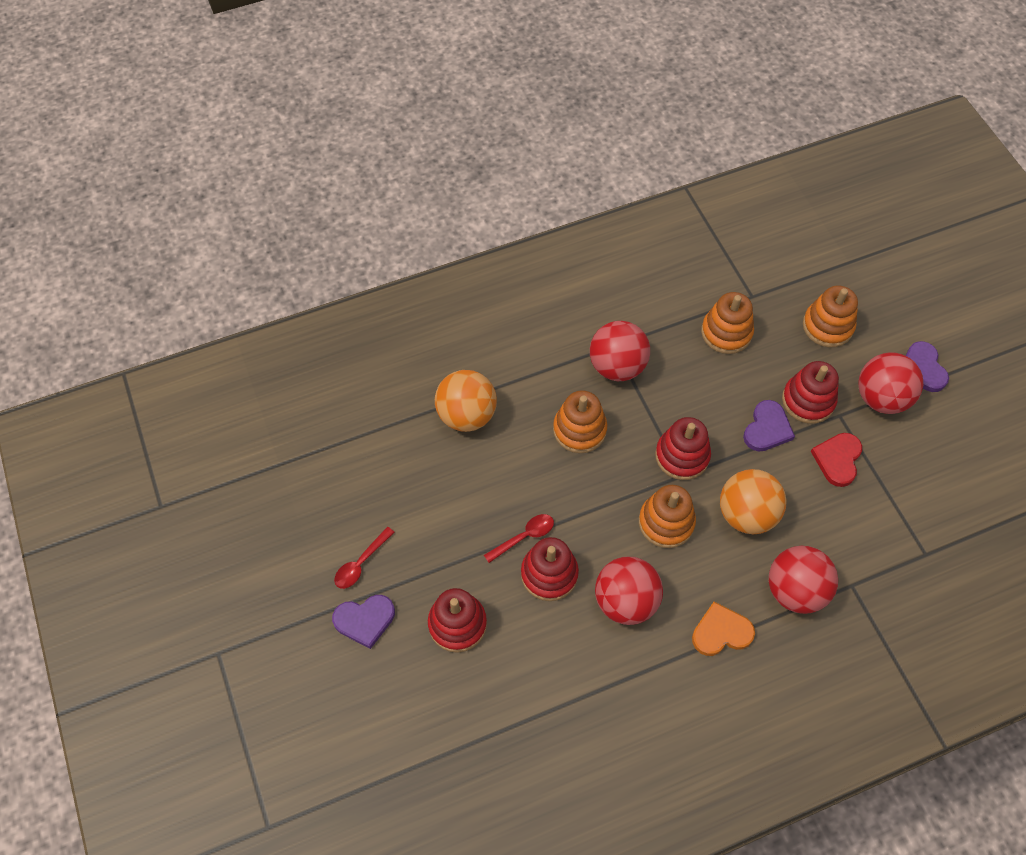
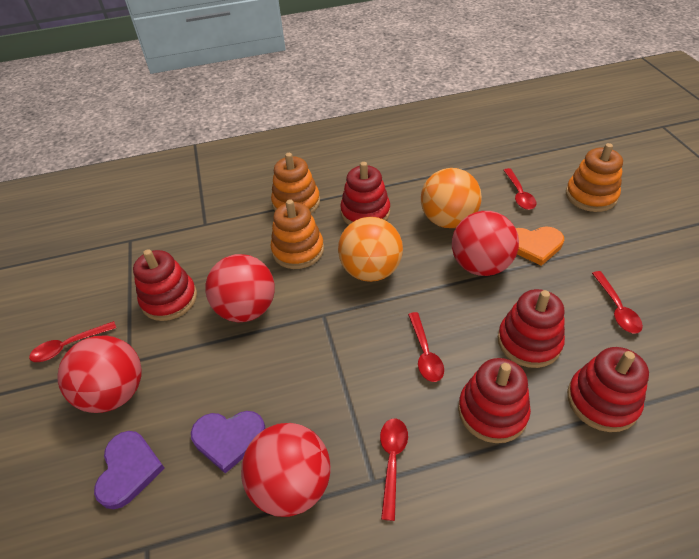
orange stacking toy: [553,390,607,453] [639,485,696,548] [701,292,754,354] [803,286,858,347] = 4 -> [271,153,320,214] [271,199,324,269] [566,143,623,212] = 3
purple heart: [332,595,395,649] [743,400,795,451] [906,341,949,392] = 3 -> [94,431,165,509] [191,411,266,473] = 2
red heart: [811,433,862,487] = 1 -> none = 0
red spoon: [334,527,395,589] [484,514,554,563] = 2 -> [29,321,116,362] [380,418,408,521] [408,312,444,382] [504,168,536,210] [592,271,643,333] = 5
red stacking toy: [428,588,487,653] [521,537,579,601] [655,417,711,480] [782,361,839,424] = 4 -> [133,249,197,321] [340,162,390,225] [458,358,531,443] [497,289,565,368] [567,347,649,432] = 5

